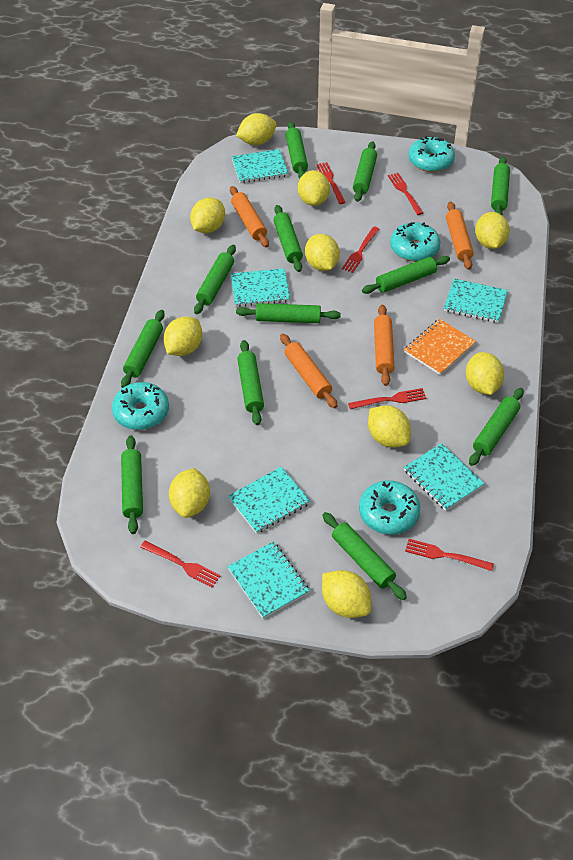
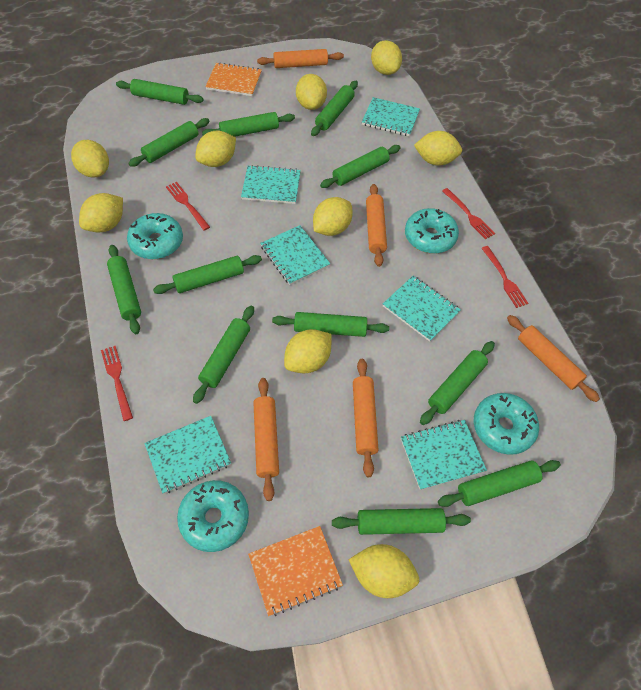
orange notebook: [404,319,476,375] = 1 -> [205,62,262,96] [248,526,343,616] = 2
orange rolling pin: [230,186,269,248] [280,334,337,408] [374,305,394,386] [446,202,474,270] = 4 -> [253,378,279,501] [257,49,344,68] [353,359,378,477] [366,184,387,267] [507,315,600,402] = 5
red fork: [140,541,221,588] [316,162,346,204] [342,227,379,273] [348,388,426,409] [388,173,423,215] [405,539,494,571] = 6 -> [101,346,133,421] [166,182,210,231] [442,188,495,239] [481,246,529,308] = 4
yellow lemon: [163,317,202,356] [169,468,210,518] [190,198,225,233] [236,113,276,145] [298,170,330,206] [305,234,340,271] [322,570,371,618] [368,406,411,448] [466,352,504,395] [475,212,510,249] = 10 -> [71,140,109,178] [79,193,123,232] [195,131,236,167] [284,329,332,373] [296,74,327,110] [313,197,353,236] [348,544,419,598] [371,40,402,75] [414,131,462,166] = 9

